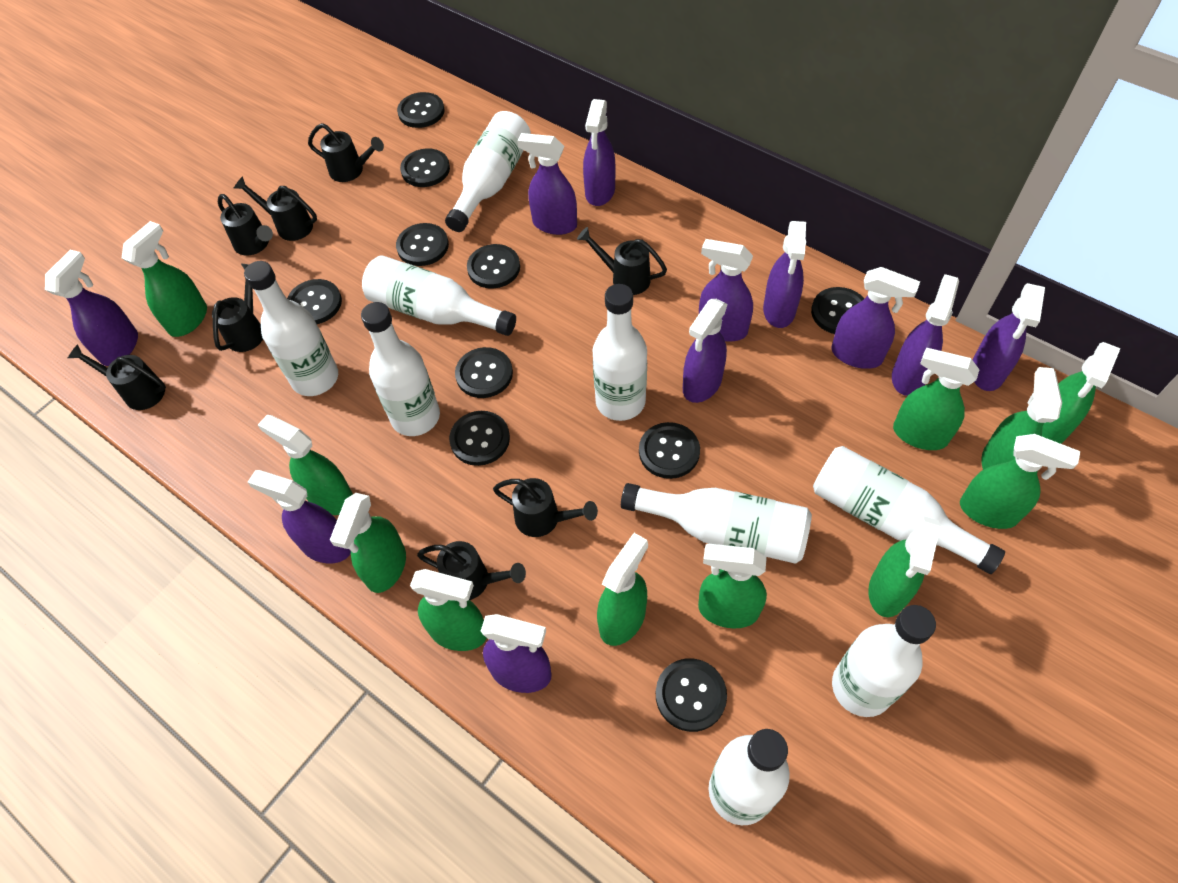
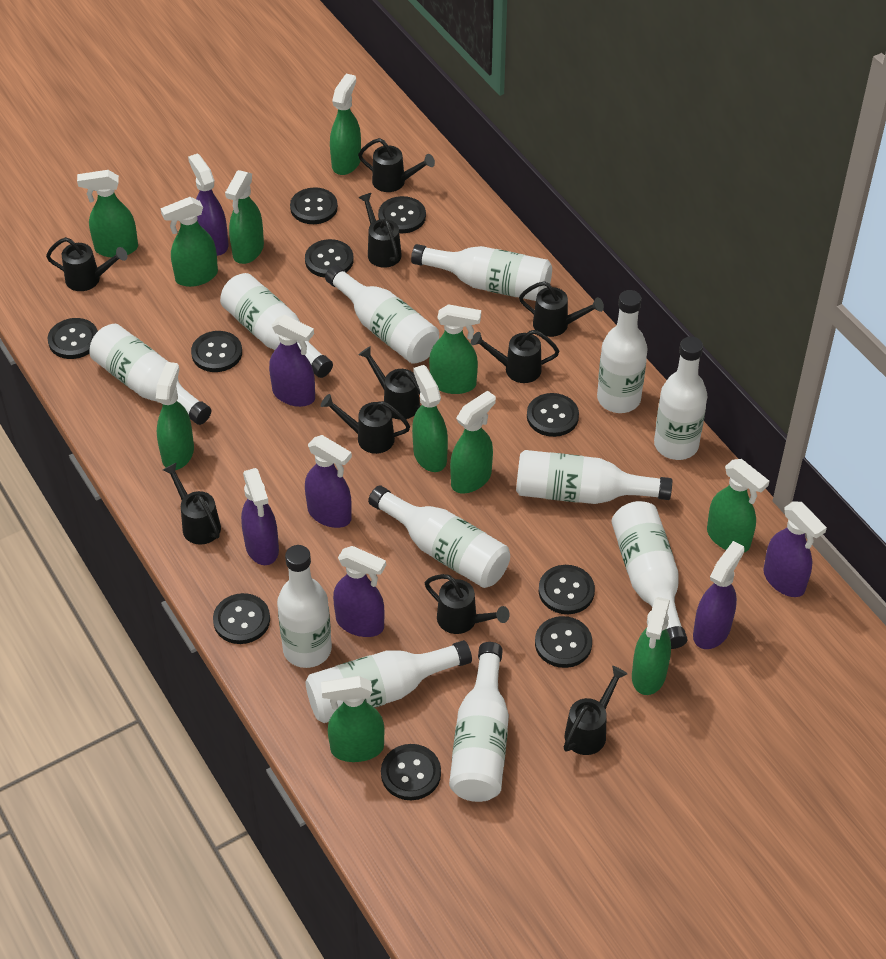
black watering can: [68,344,166,410] [212,264,263,352] [218,194,273,256] [234,176,317,241] [308,123,384,182] [417,541,526,600] [493,478,598,537] [577,227,667,295] = 8 -> [46,237,127,291] [163,463,221,545] [321,394,410,454] [358,138,435,192] [358,193,402,268] [358,346,420,420] [425,574,509,634] [471,330,559,383] [519,281,604,337] [564,666,627,755] = 10
purple spray bottle: [45,250,138,366] [247,470,351,563] [481,614,552,693] [517,133,577,235] [583,99,616,206] [683,299,728,403] [699,239,753,341] [763,221,806,328] [831,267,920,369] [892,274,959,396] [973,283,1045,391] = 11 -> [188,153,228,256] [241,468,279,565] [269,315,315,407] [305,435,352,528] [333,546,386,637] [693,541,745,649] [764,502,827,597] = 7
white bottle: [244,261,338,396] [361,302,440,436] [362,255,516,336] [445,111,531,232] [593,284,647,421] [621,483,812,564] [709,729,790,825] [813,446,1005,574] [832,605,936,717] = 9 -> [89,324,211,425] [220,273,333,378] [277,545,332,668] [306,640,472,723] [325,265,439,364] [368,485,510,588] [411,244,552,301] [449,642,509,802] [516,450,672,504] [597,290,648,413] [611,501,688,649] [654,336,707,460] = 12

